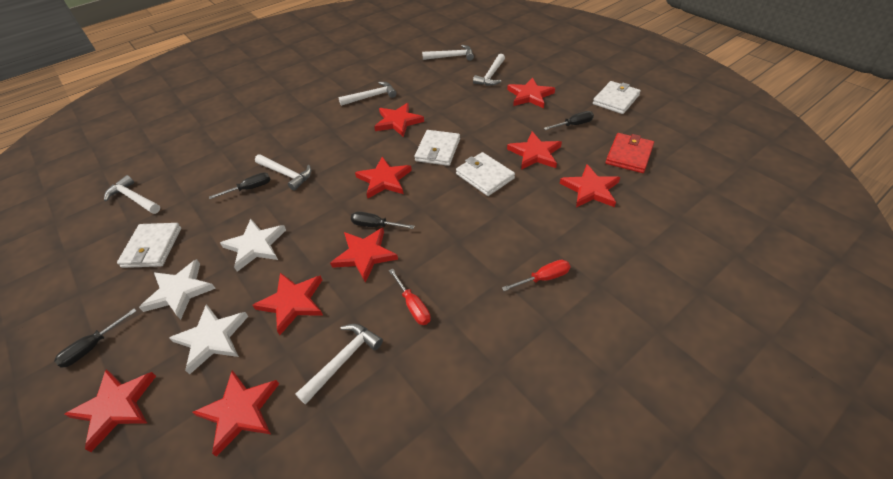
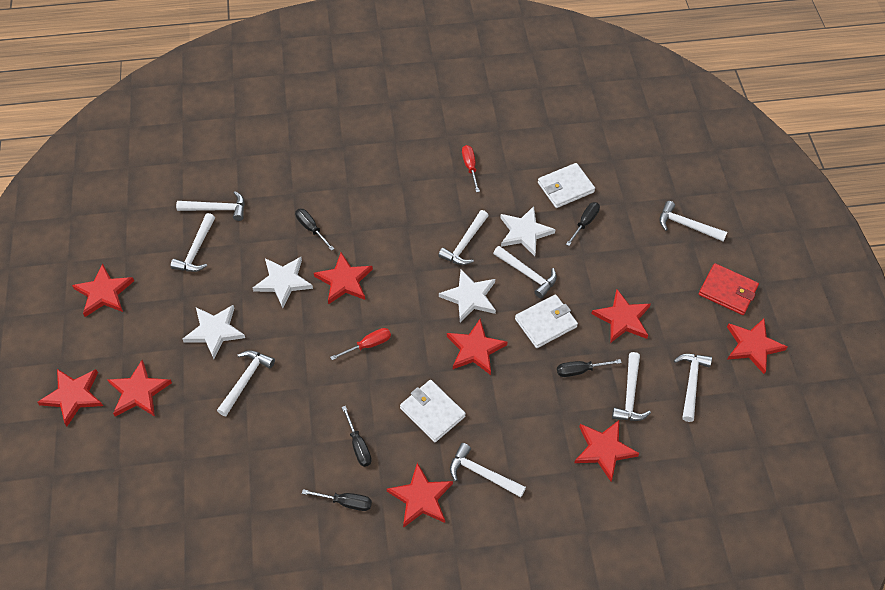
black screwdriver: [54,308,136,368] [209,172,271,199] [351,212,414,229] [544,111,594,130] = 4 -> [295,209,335,251] [302,489,372,511] [342,406,372,467] [557,359,622,377] [566,202,600,246] = 5
white hammer: [104,175,160,214] [255,154,311,191] [296,324,383,405] [339,82,397,106] [422,45,474,61] [473,54,505,86] = 6 -> [170,213,215,272] [176,191,245,221] [217,350,275,416] [438,210,489,265] [450,443,526,497] [493,246,557,298] [612,352,651,421] [659,201,727,242] [674,354,712,422] = 9
white star: [139,259,216,320] [169,304,248,375] [220,219,286,272] = 3 -> [183,305,245,359] [253,257,313,308] [439,269,496,323] [500,206,556,256] = 4
white wallet: [117,223,181,268] [414,130,460,166] [456,152,515,196] [593,81,641,114] = 4 -> [400,380,466,442] [515,294,578,348] [538,163,595,208] = 3

